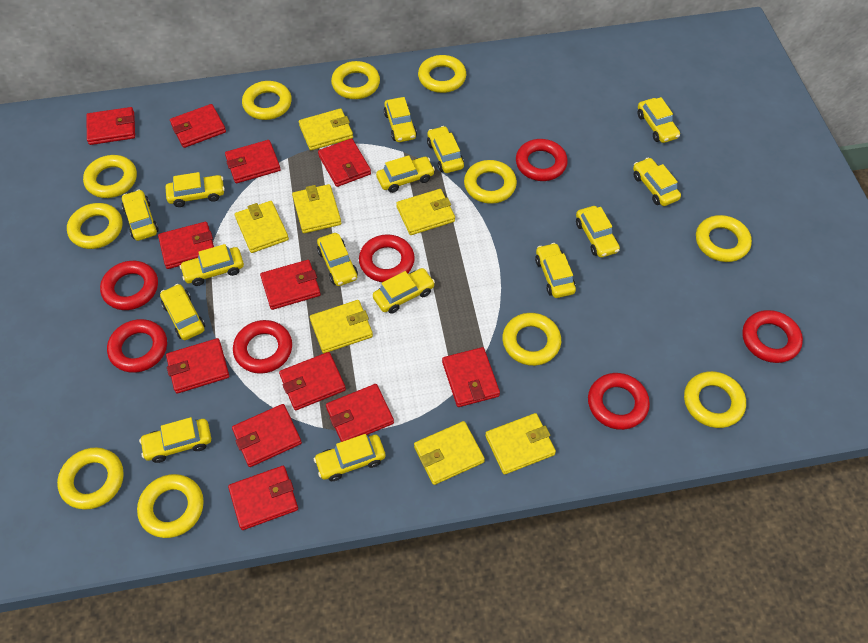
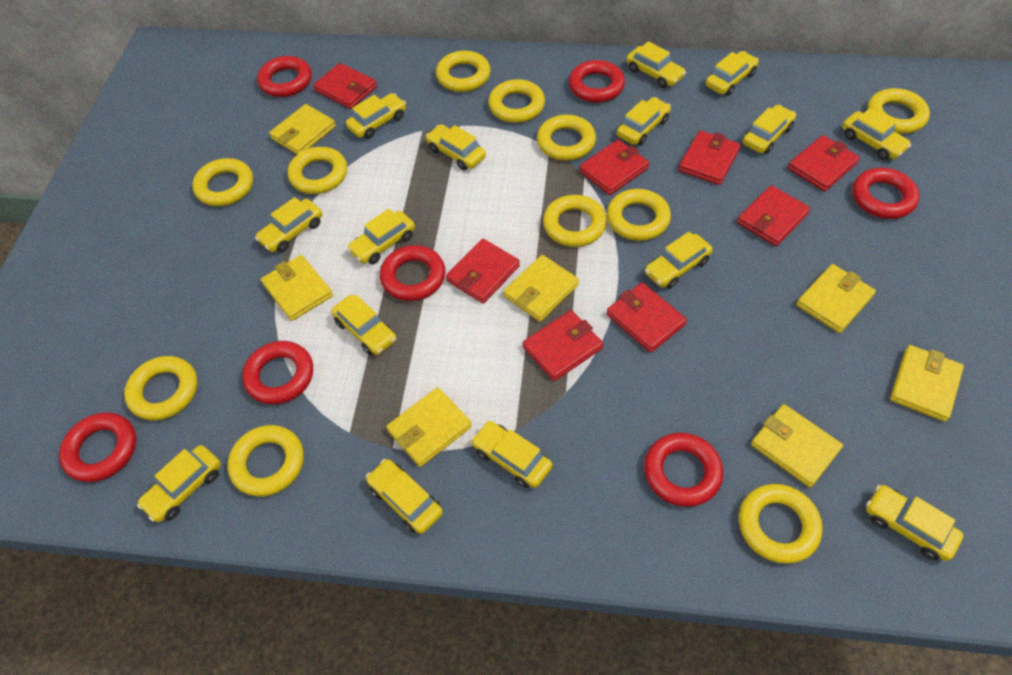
red wallet: [87,107,135,145] [158,222,214,269] [166,338,229,394] [170,104,226,148] [225,140,281,183] [228,466,298,530] [232,404,302,467] [260,260,321,310] [279,352,346,410] [318,138,371,187] [326,384,394,442] [442,347,500,407] = 12 -> [313,63,377,109] [446,239,520,304] [523,310,603,381] [579,139,649,195] [607,282,687,353] [678,130,741,185] [737,185,810,246] [788,135,860,192] = 8

